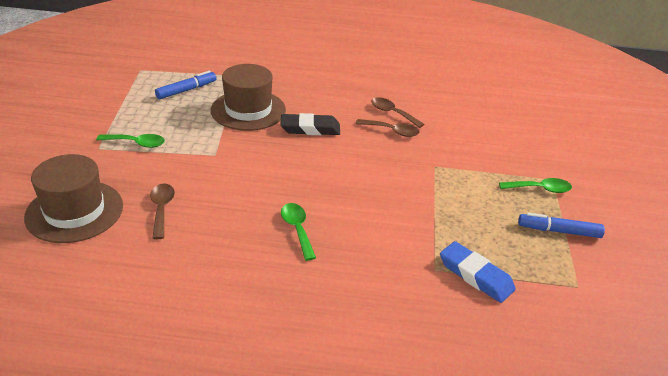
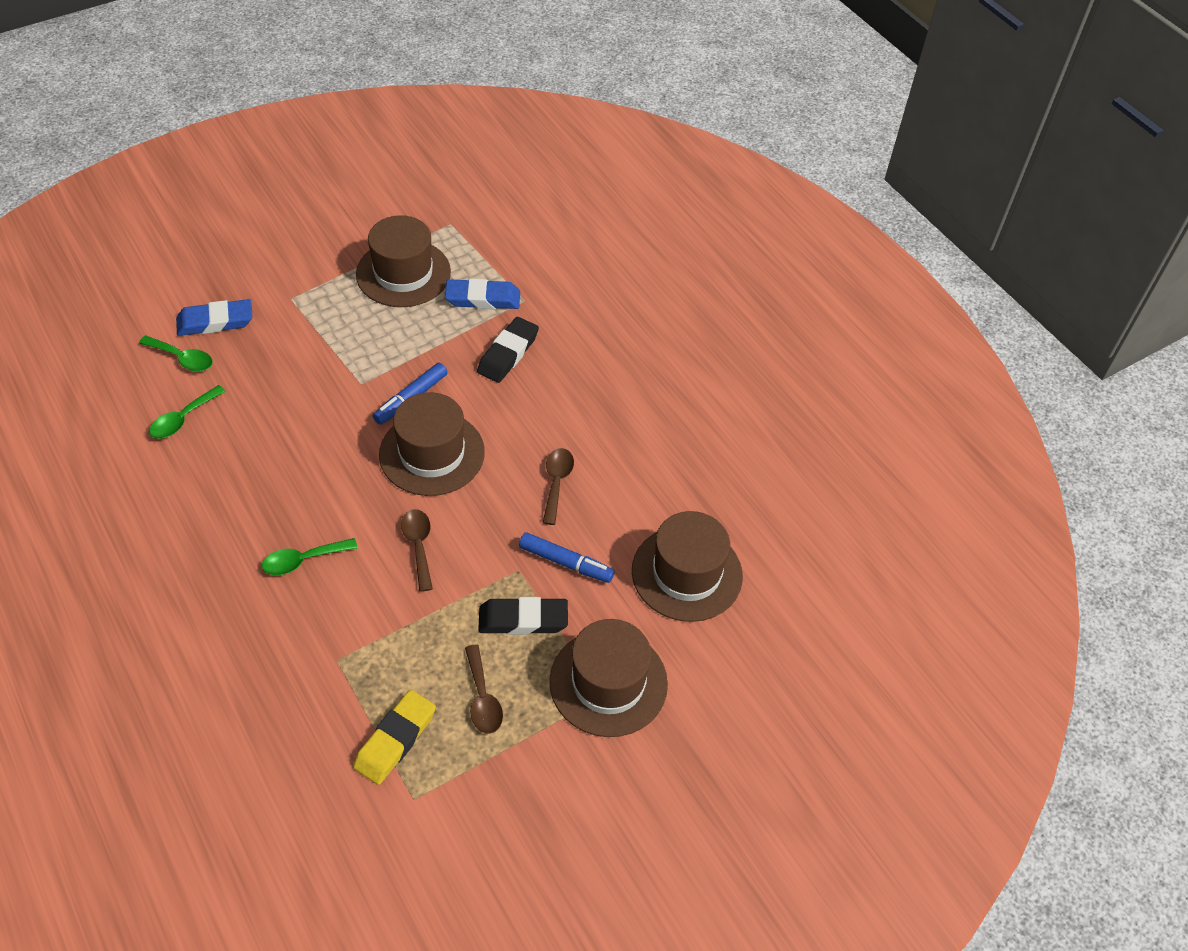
black eraser: [280,113,340,135] = 1 -> [477,317,539,383] [478,597,568,635] = 2
blue eraser: [440,241,516,303] = 1 -> [176,299,253,336] [445,279,520,309] = 2
brown hat: [24,154,123,243] [211,64,286,131] = 2 -> [356,215,451,307] [379,392,485,496] [549,619,668,737] [632,511,743,622] = 4
yellow eraser: none = 0 -> [353,690,436,785] = 1

